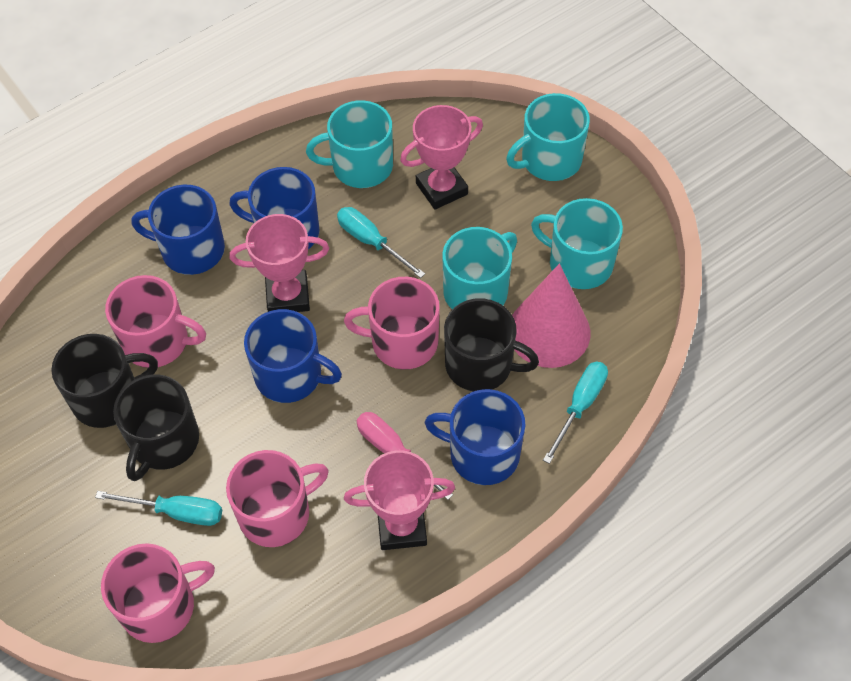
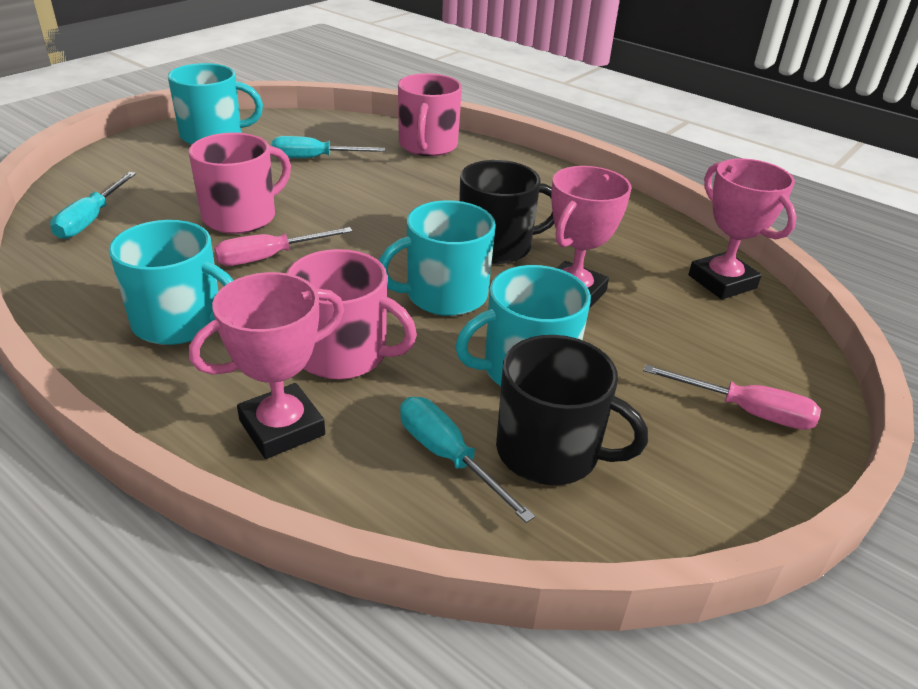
black mug: [51,334,158,428] [113,374,199,481] [444,298,539,391] = 3 -> [459,160,554,264] [496,335,648,485] = 2
blue mug: [132,185,225,275] [229,167,320,249] [244,309,342,403] [424,389,526,485] = 4 -> none = 0
pink cone: [512,264,590,368] = 1 -> none = 0
pink mug: [101,543,215,643] [105,275,206,368] [226,450,329,547] [344,277,440,369] = 4 -> [188,133,291,234] [287,249,417,380] [398,73,462,156] = 3
pink screwdriver: [357,412,453,500] = 1 -> [214,227,353,266] [643,364,821,430] = 2

